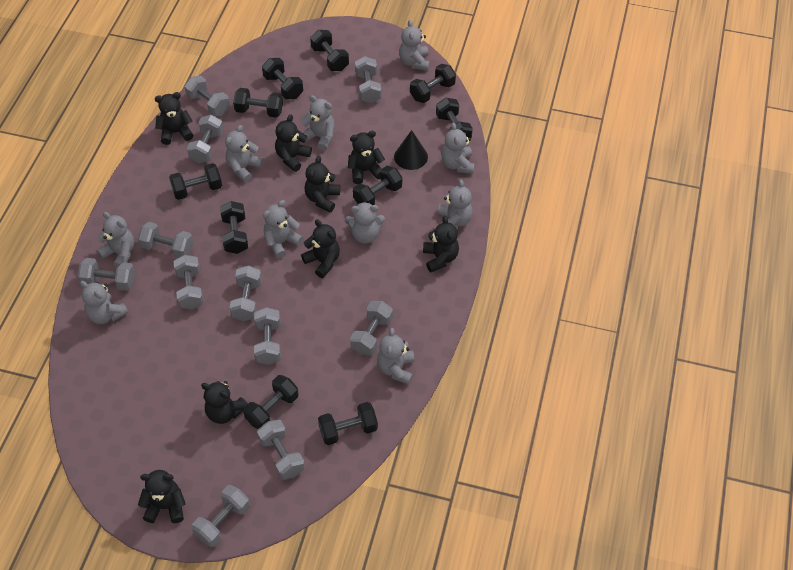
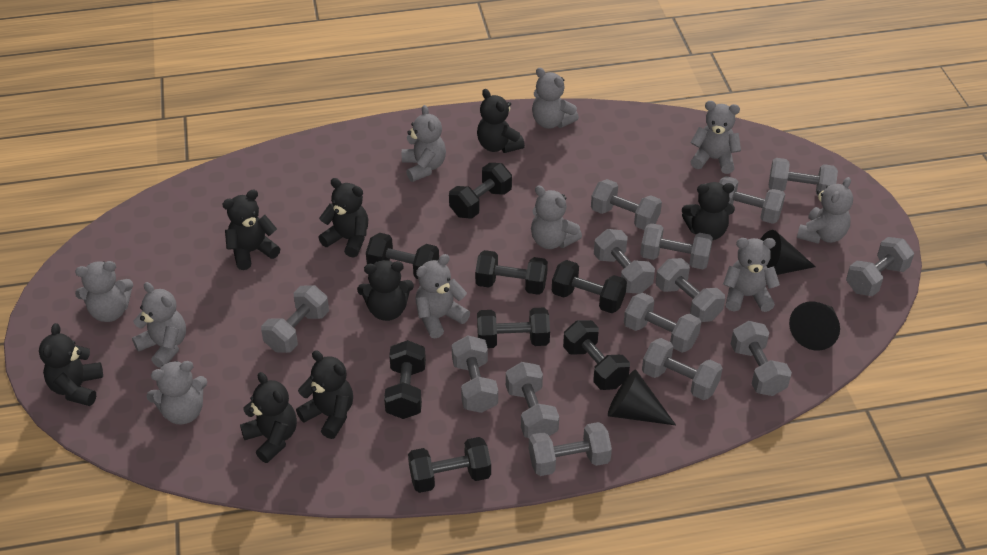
black cone: [394,130,428,170] = 1 -> [608,369,676,425] [760,230,816,275] [789,302,840,351] = 3
black dumbbell: [169,163,222,200] [220,201,248,254] [233,88,283,117] [243,375,299,429] [262,58,303,99] [310,30,349,71] [318,402,378,445] [353,166,402,205] [410,64,456,103] [436,98,473,138] = 10 -> [366,233,439,279] [384,340,426,419] [408,437,491,493] [449,163,512,219] [475,250,548,295] [477,307,550,348] [552,260,627,313] [563,320,630,390] = 8
grey dumbbell: [78,258,135,291] [138,222,194,258] [173,255,204,310] [184,75,230,116] [187,115,224,163] [191,485,250,547] [230,265,262,321] [254,307,281,365] [257,420,305,480] [350,301,393,355] [355,56,382,103] = 11 -> [261,285,329,353] [452,336,498,413] [506,362,559,438] [529,422,612,476] [591,179,662,230] [594,229,655,294] [624,293,701,352] [640,223,713,269] [642,338,723,400] [656,258,725,322] [719,176,785,224] [731,321,792,396] [769,158,838,195] [846,237,914,296] = 14

